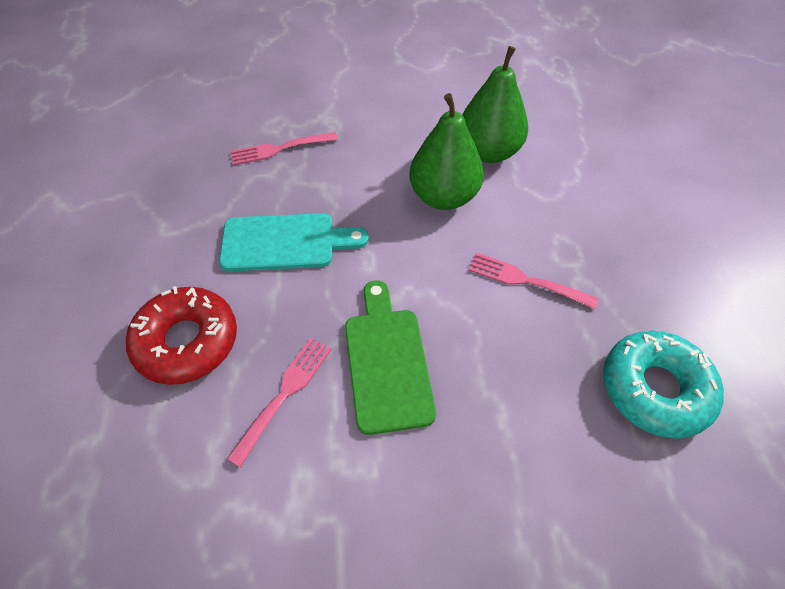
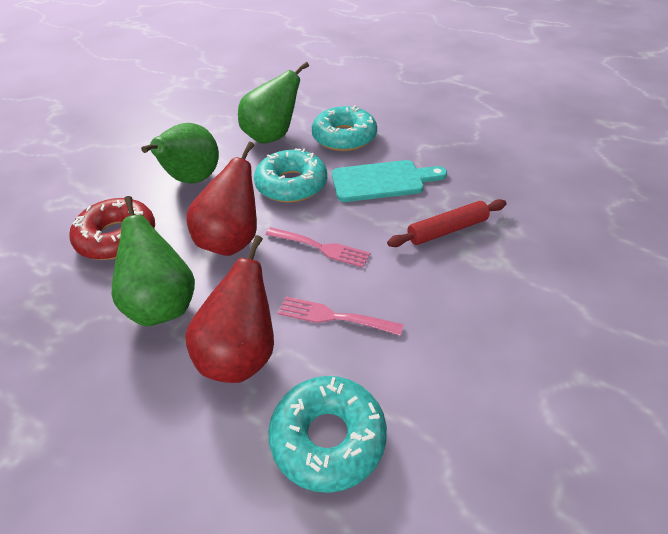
green cutting board: [345,280,436,435] = 1 -> none = 0
green pear: [409,93,484,210] [462,46,528,163] = 2 -> [112,196,195,326] [141,123,219,184] [238,62,309,144] = 3
pink fork: [227,338,332,467] [230,132,338,165] [468,253,598,309] = 3 -> [266,227,370,268] [278,297,403,336] = 2
red pear: none = 0 -> [185,235,274,383] [186,142,257,256] = 2
red rolling pin: none = 0 -> [387,199,507,247] = 1
turquoise donut: [603,330,724,439] = 1 -> [254,149,327,203] [268,376,387,493] [312,105,377,151] = 3

